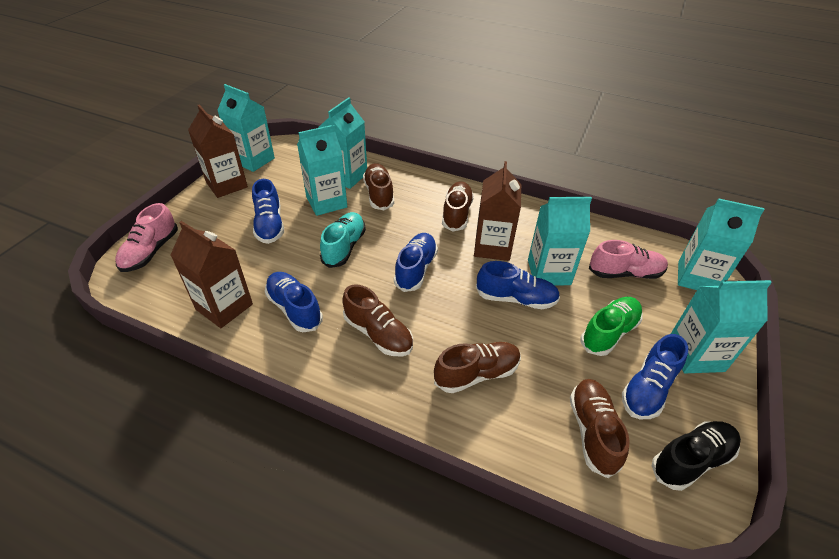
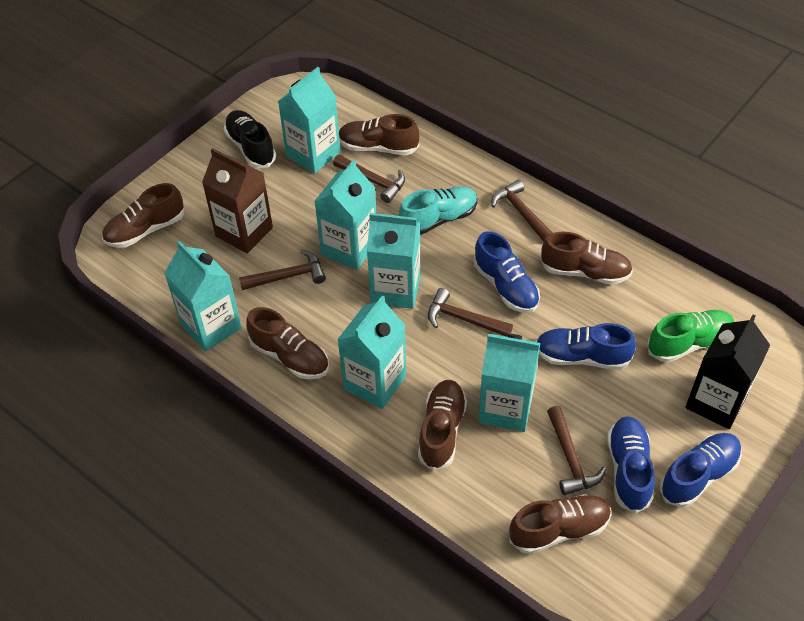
black carton: none = 0 -> [685,315,770,429] = 1
blue shoe: [252,179,284,244] [265,272,323,332] [394,233,438,292] [476,261,560,309] [622,334,688,419] = 5 -> [474,231,540,313] [536,323,636,370] [607,416,655,513] [659,433,742,507] = 4
brown carton: [170,221,253,328] [188,104,248,198] [474,161,521,261] = 3 -> [202,148,273,253] = 1
brown hammer: none = 0 -> [239,249,326,290] [333,155,405,203] [428,288,513,337] [491,180,553,242] [547,406,606,495] = 5
brown shoe: [342,284,413,356] [363,163,394,210] [434,342,521,393] [442,181,474,231] [570,379,630,478] = 5 -> [102,183,184,248] [246,307,329,379] [339,114,419,155] [418,380,467,471] [509,494,611,554] [540,231,633,285] = 6
pink shoe: [115,203,178,272] [589,240,668,279] = 2 -> none = 0

